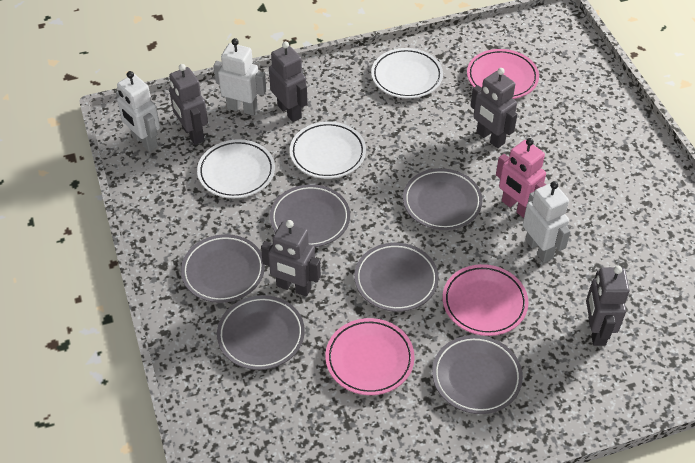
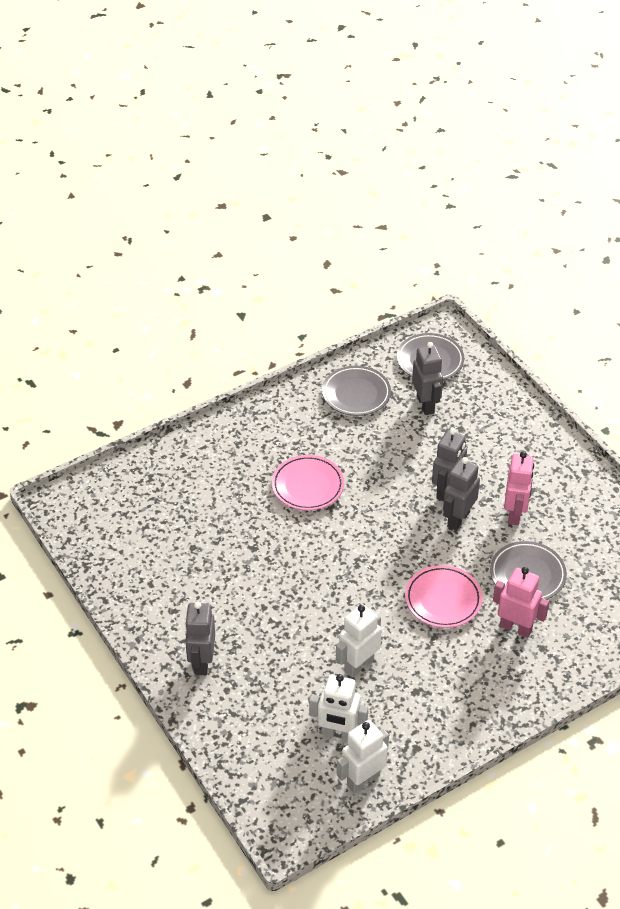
grey plate: [181,234,265,303] [217,295,305,370] [270,184,350,247] [354,243,439,312] [403,168,482,230] [432,335,523,414] = 6 -> [322,366,391,416] [397,333,464,380] [490,541,567,600] = 3
grey robot: [169,64,208,145] [261,220,321,297] [269,41,308,122] [471,68,517,148] [586,266,630,346] = 5 -> [185,601,215,675] [412,342,443,415] [432,428,467,501] [443,457,480,531] = 4
pink plate: [325,318,415,395] [443,264,528,336] [467,49,539,99] = 3 -> [272,455,344,510] [405,565,482,628] = 2
pink robot: [496,138,546,218] = 1 -> [493,567,549,638] [504,451,534,525] = 2
white plate: [197,139,275,198] [290,122,366,179] [371,48,443,98] = 3 -> none = 0

